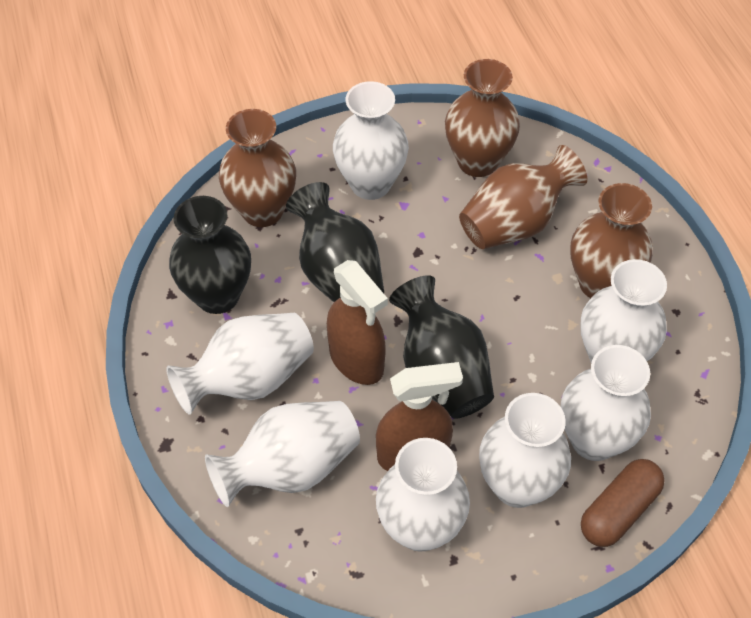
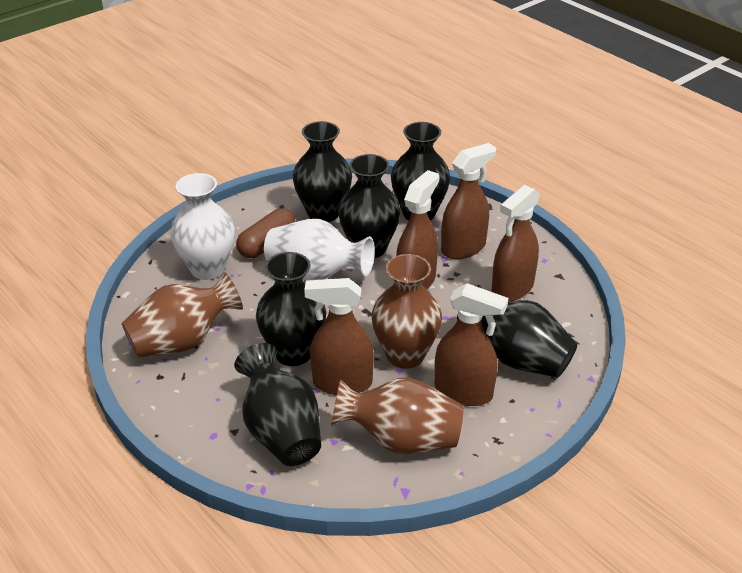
black vase: [169,196,251,314] [286,182,384,302] [389,275,494,419] = 3 -> [234,343,321,466] [256,252,326,366] [293,121,352,222] [338,154,401,258] [391,122,450,221] [457,285,577,378] = 6
brown spray bottle: [327,260,388,385] [376,362,463,471] = 2 -> [304,278,374,395] [396,170,439,289] [435,283,509,406] [441,143,496,259] [492,185,540,302] = 5
brown vase: [219,109,296,227] [445,59,520,177] [459,145,587,249] [570,183,653,298] = 4 -> [122,272,243,357] [331,377,464,454] [371,254,442,369] = 3
white vase: [166,313,314,415] [205,401,360,507] [333,81,409,200] [376,438,470,552] [479,393,571,508] [561,345,651,461] [580,259,667,363] = 7 -> [170,173,235,280] [264,219,375,281] = 2

